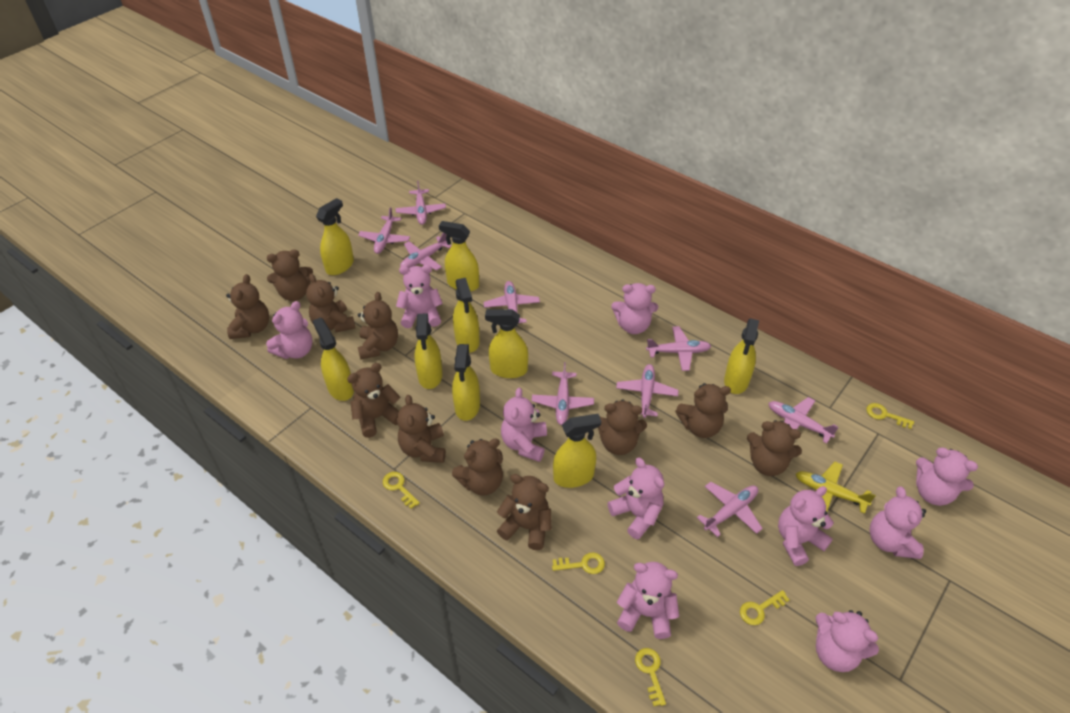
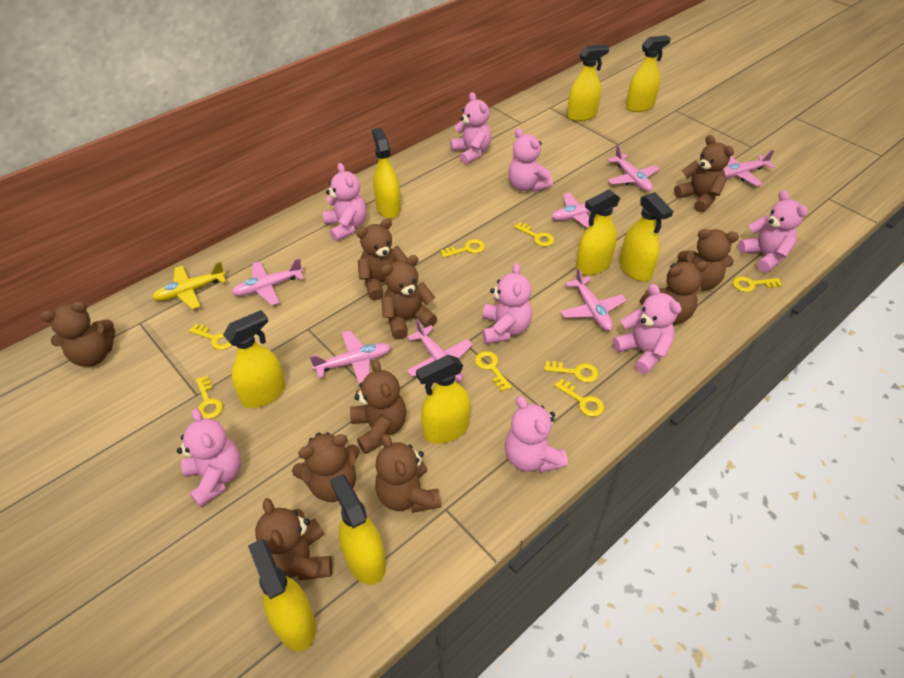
brown teddy bear: [226,274,269,339] [267,249,313,301] [306,274,355,333] [347,363,400,438] [358,292,398,360] [397,395,446,463] [452,439,503,496] [497,474,552,550] [598,400,647,455] [675,383,731,438] [747,420,802,476] = 11 -> [40,301,115,367] [255,498,332,580] [292,432,360,502] [350,360,406,454] [356,218,408,301] [375,434,441,513] [381,255,437,340] [640,261,708,324] [674,135,734,212] [677,229,739,291] = 10
pink plane: [358,207,410,254] [396,181,446,225] [400,233,451,270] [483,281,540,323] [532,362,594,425] [616,364,678,418] [646,326,711,371] [697,482,763,537] [768,397,839,444] = 9 -> [232,258,304,306] [310,331,391,384] [407,319,473,383] [552,191,615,228] [561,268,626,331] [607,145,659,192] [723,150,775,186] = 7
pink teddy bear: [266,301,313,359] [396,265,443,328] [501,388,547,462] [607,458,664,540] [611,283,658,334] [617,562,679,639] [778,486,834,566] [816,610,879,672] [870,486,926,559] [916,447,978,506] = 10 -> [177,409,241,507] [323,163,366,242] [450,92,492,165] [483,263,532,344] [505,396,568,473] [508,128,553,192] [613,284,682,374] [738,190,808,272] = 8
yellow key: [383,472,420,509] [552,552,605,574] [635,648,666,706] [740,590,790,625] [867,403,914,429] = 5 -> [189,324,232,350] [196,376,223,419] [440,239,485,258] [475,351,512,392] [514,222,554,247] [544,361,598,383] [554,379,604,417] [733,276,782,292] = 8

